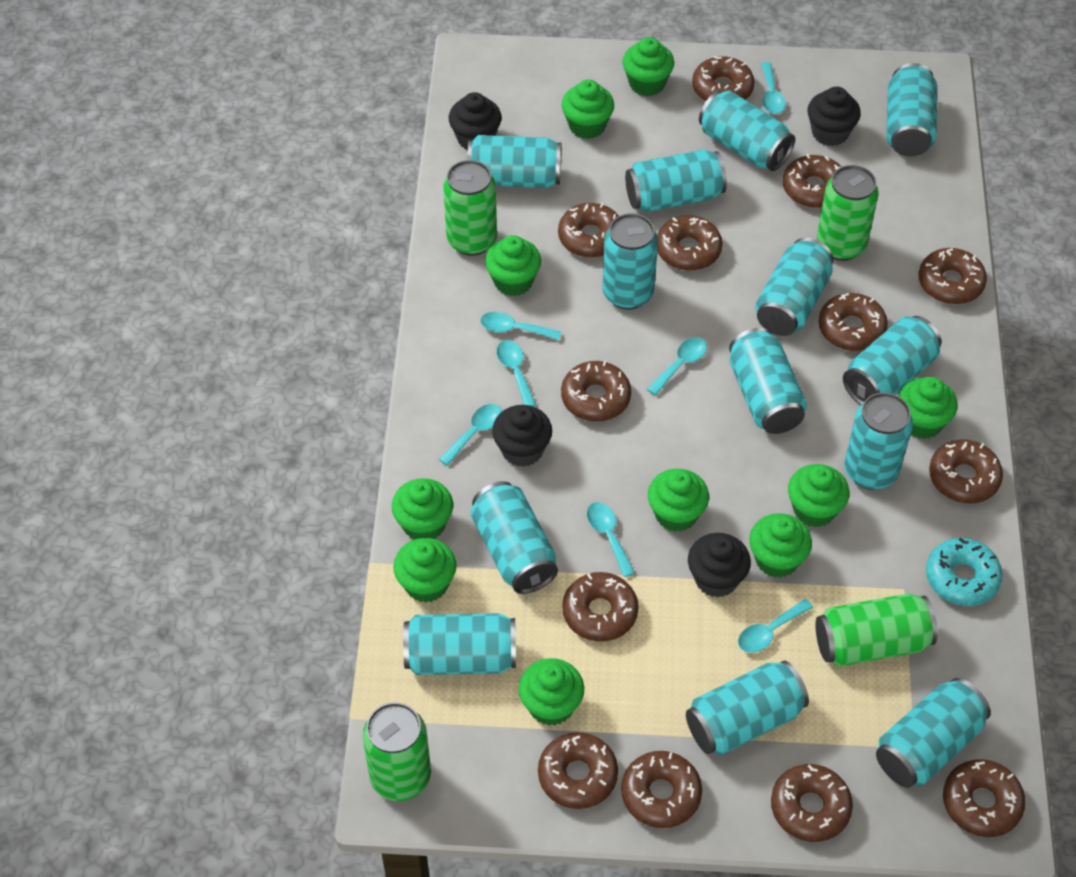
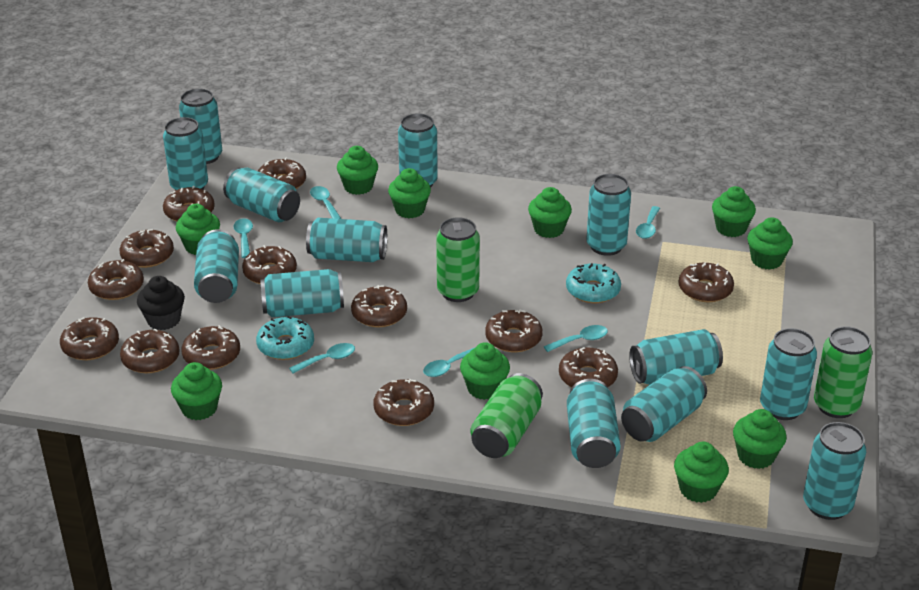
black cupcake: [449,92,502,149] [492,405,552,467] [688,533,751,598] [808,87,861,146] = 4 -> [137,276,185,330] = 1
green can: [362,702,431,801] [443,160,497,256] [815,593,938,667] [817,165,879,261] = 4 -> [436,217,480,302] [471,373,543,458] [814,326,873,418] = 3
turquoise donut: [926,538,1003,606] = 1 -> [256,316,314,360] [566,263,621,303] = 2
turquoise spoon: [439,404,502,466] [480,312,561,340] [497,340,536,407] [587,502,635,577] [647,337,707,396] [738,599,813,653] [761,62,785,114] = 7 -> [234,218,253,258] [289,343,355,373] [310,186,341,219] [423,347,476,377] [544,325,608,352] [636,206,660,239] = 6

